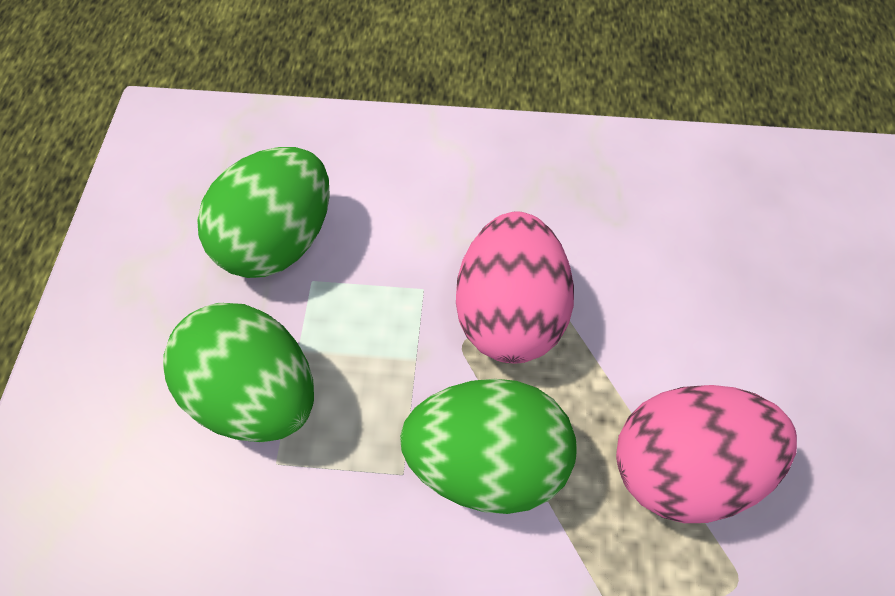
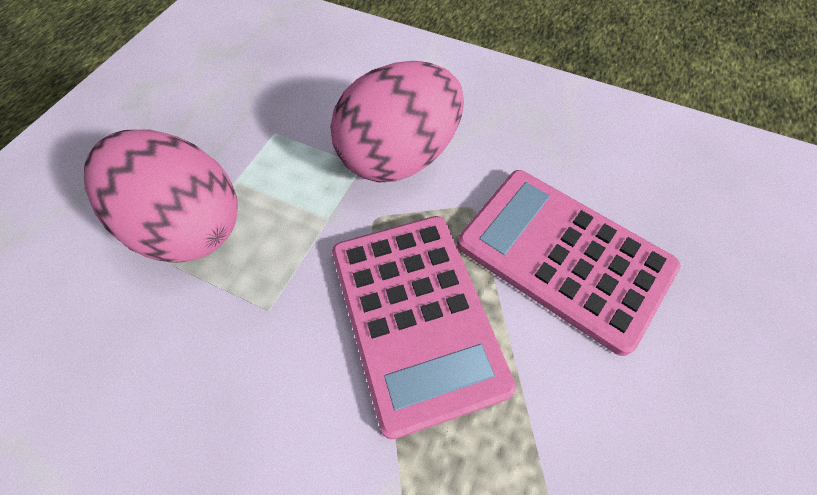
green egg: [163,303,314,442] [197,147,330,278] [400,379,577,514] = 3 -> none = 0
pink calculator: none = 0 -> [332,216,516,440] [457,170,680,356] = 2

